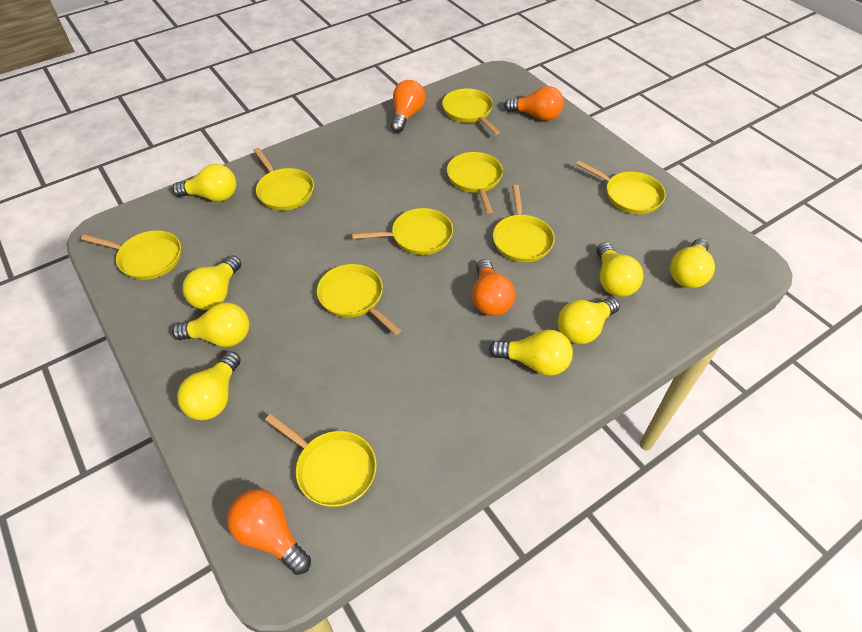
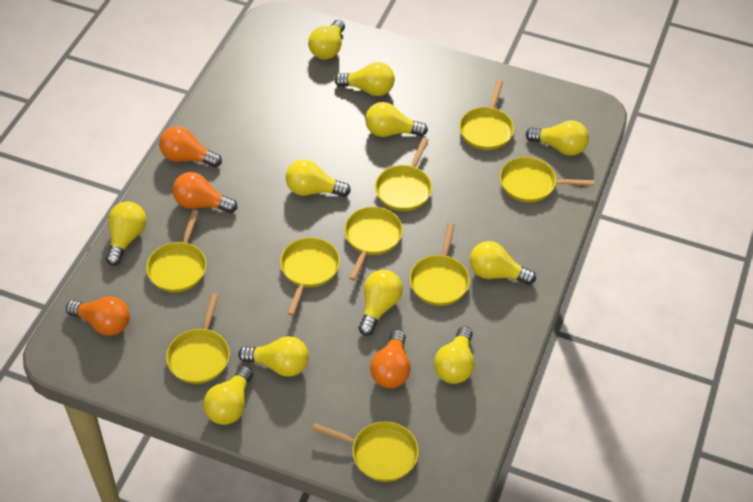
yellow light bulb: [172,164,236,202] [172,302,249,347] [177,351,241,420] [183,255,242,310] [489,329,573,376] [558,297,620,344] [597,242,643,297] [670,238,715,288] = 8 -> [106,201,146,266] [203,366,253,425] [238,336,309,377] [286,159,351,197] [308,20,345,60] [335,62,395,96] [359,270,403,336] [365,102,428,137] [434,326,474,384] [470,241,536,285] [526,120,589,156] = 11

